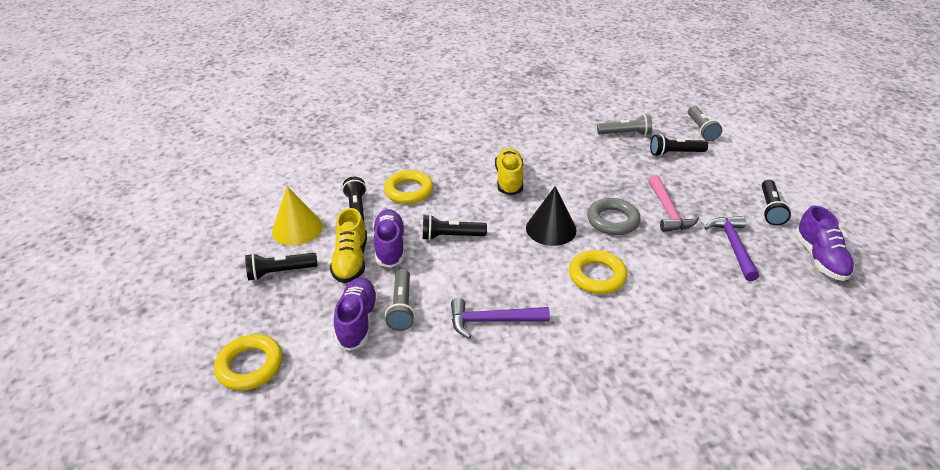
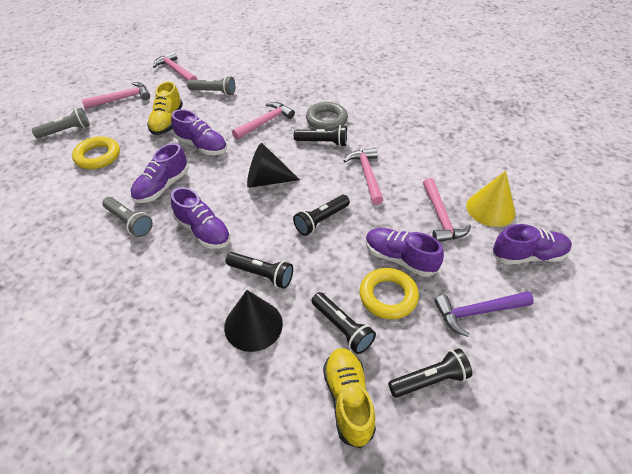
black cone: [526,186,577,246] = 1 -> [224,290,283,352] [247,143,300,188] = 2
pink hammer: [648,175,699,232] = 1 -> [81,82,150,109] [153,51,197,81] [232,102,295,139] [344,148,383,205] [423,178,471,242] = 5
purple hammer: [451,298,550,339] [705,216,759,281] = 2 -> [434,291,534,337] = 1
purple shoe: [334,277,378,351] [373,209,405,268] [795,206,855,281] = 3 -> [130,143,189,203] [171,109,227,155] [171,187,231,249] [365,228,444,277] [492,224,572,265] = 5
yellow ring: [214,334,283,390] [384,170,433,204] [569,250,627,294] = 3 -> [72,136,120,169] [360,268,419,319] = 2

